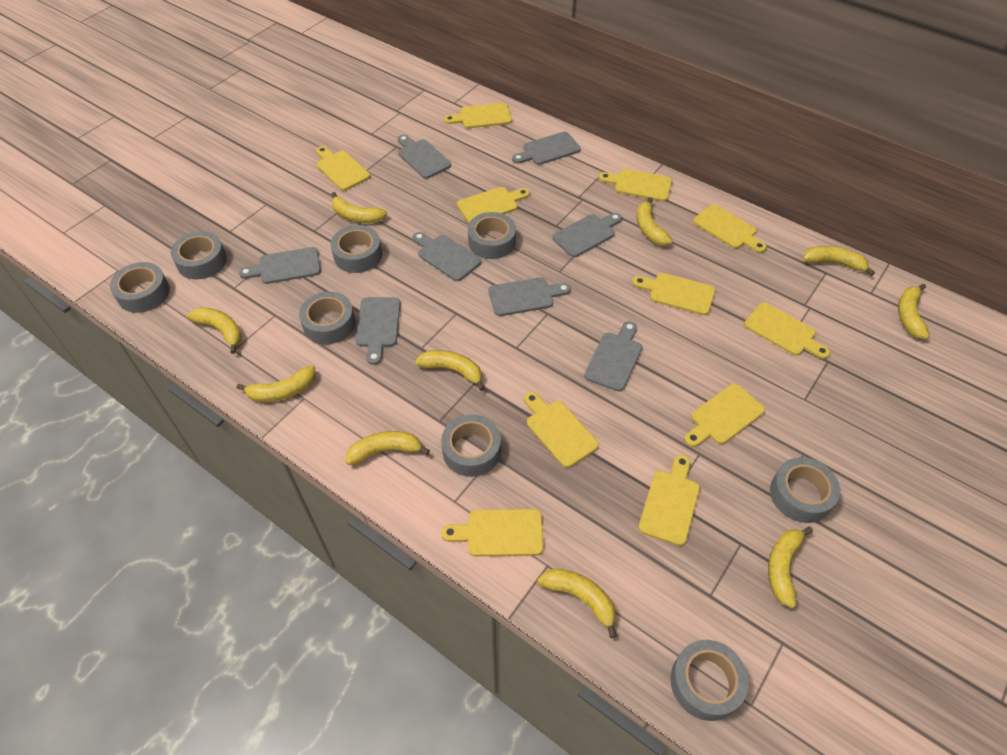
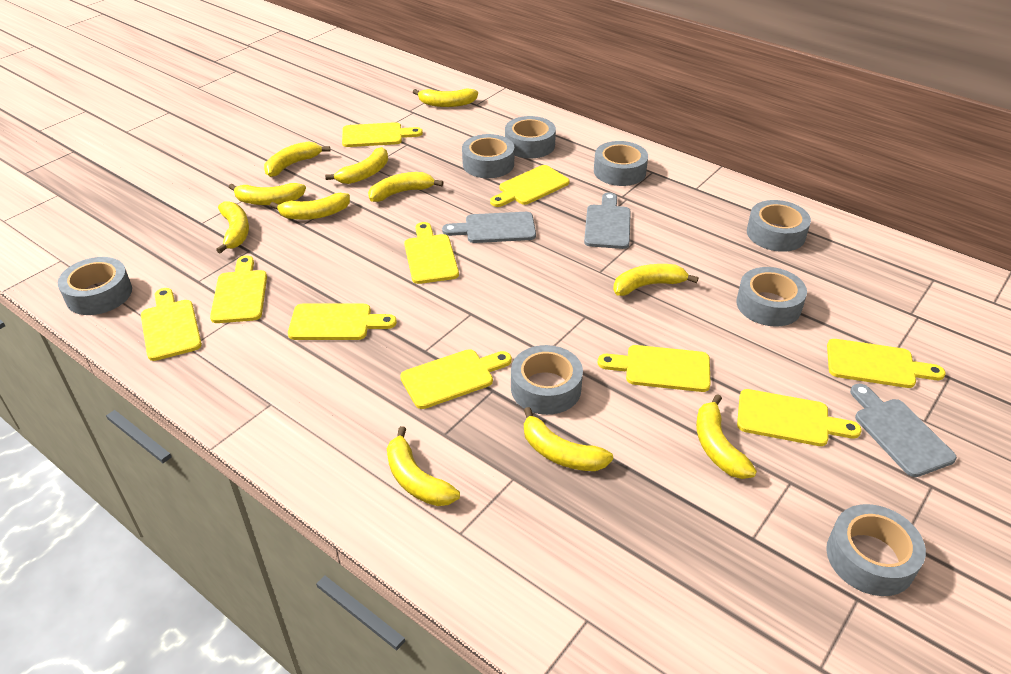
grey cutting board: [239,247,321,284] [356,297,401,365] [398,135,451,179] [413,232,481,281] [489,277,571,316] [512,132,581,165] [552,213,622,257] [584,321,642,392] = 8 -> [442,212,536,243] [584,192,631,249] [850,384,957,477] = 3
yellow banana: [187,307,242,354] [237,365,316,402] [331,192,387,223] [346,431,430,465] [415,350,485,391] [537,568,617,638] [637,197,673,246] [768,527,813,608] [803,246,875,276] [898,284,930,339] = 10 -> [216,201,249,254] [229,183,306,205] [264,141,330,177] [270,193,350,220] [325,147,388,184] [368,172,443,202] [387,426,460,506] [413,88,478,107] [524,407,613,471] [613,264,699,296] [696,394,757,479] = 11
yellow cutting board: [316,146,370,191] [441,509,543,556] [444,103,512,129] [457,187,530,223] [524,392,599,468] [599,169,672,201] [632,273,715,315] [639,455,700,546] [684,384,765,447] [693,204,767,253] [744,303,830,359] = 11 -> [141,288,202,361] [210,255,267,323] [288,304,397,340] [342,122,423,147] [400,349,512,409] [404,222,459,284] [490,165,570,207] [598,345,711,392] [737,389,862,446] [827,339,946,388] = 10

